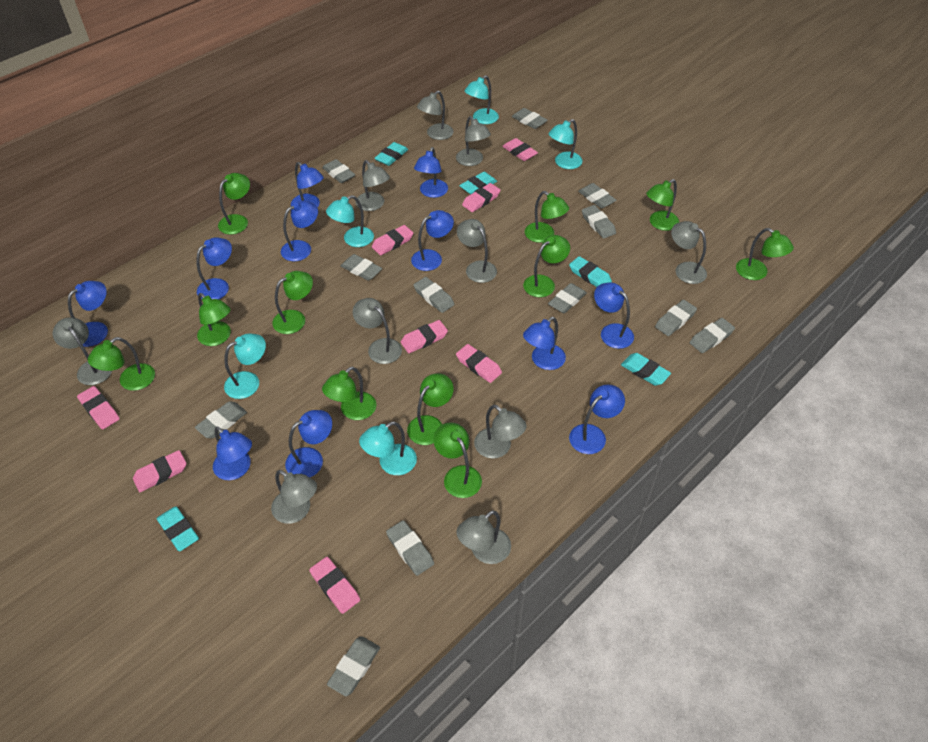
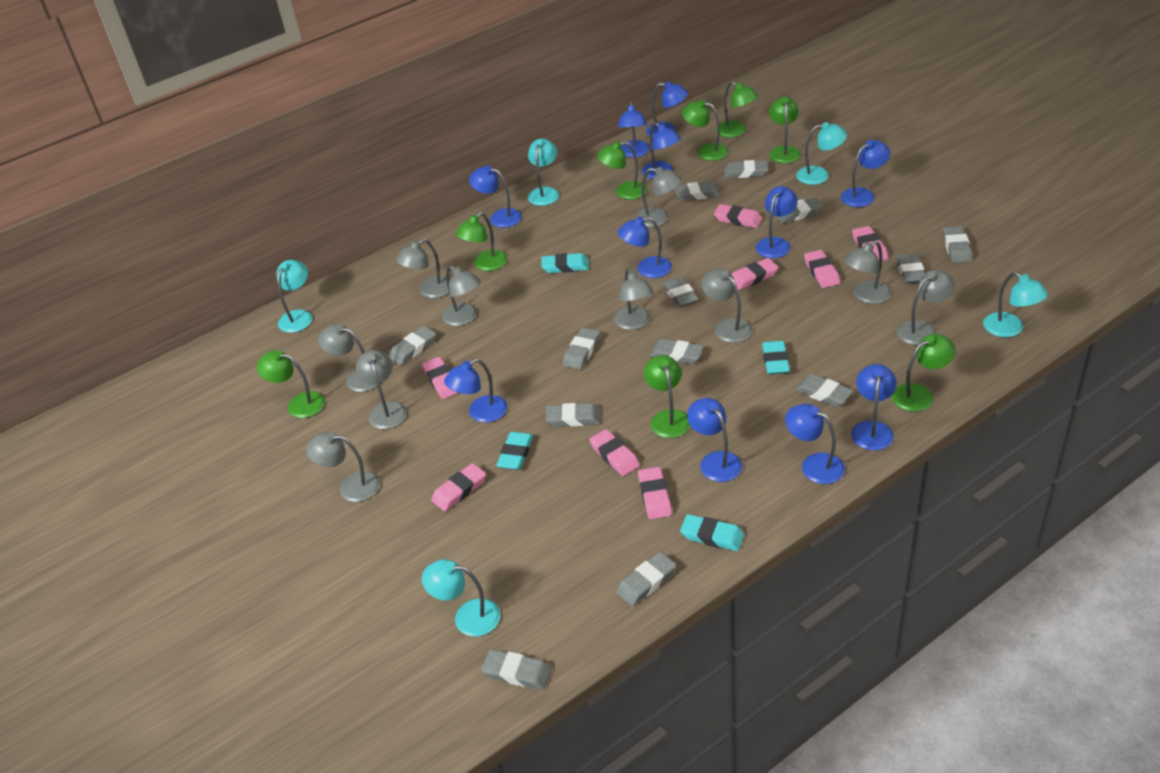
green lamp: [88,337,155,391] [197,293,231,346] [218,173,250,234] [272,271,313,334] [322,367,376,420] [407,373,454,445] [433,422,482,498] [523,235,570,297] [525,191,569,243] [646,179,679,231] [736,228,794,280] = 11 -> [257,350,325,418] [456,212,507,271] [597,141,647,200] [644,355,690,438] [682,100,728,161] [716,81,758,138] [769,97,801,164] [892,334,956,412] = 8
grey eraser: [195,401,247,438] [322,159,355,183] [327,636,380,696] [340,254,382,281] [386,520,434,576] [414,277,454,313] [512,108,547,129] [548,283,587,313] [578,183,616,209] [582,205,616,238] [655,300,697,336] [690,318,735,353] = 12 -> [389,326,436,365] [481,650,552,690] [546,403,601,427] [563,327,600,370] [616,552,676,606] [650,339,704,364] [662,276,699,307] [675,181,721,201] [724,160,768,178] [775,197,823,223] [795,374,853,407] [895,254,925,284] [943,226,972,263] = 13
turquoise eraser: [157,506,199,551] [374,142,408,166] [459,172,497,194] [569,256,612,287] [621,353,671,386] = 5 -> [496,432,533,470] [541,253,589,273] [680,514,744,551] [762,341,790,374] = 4

